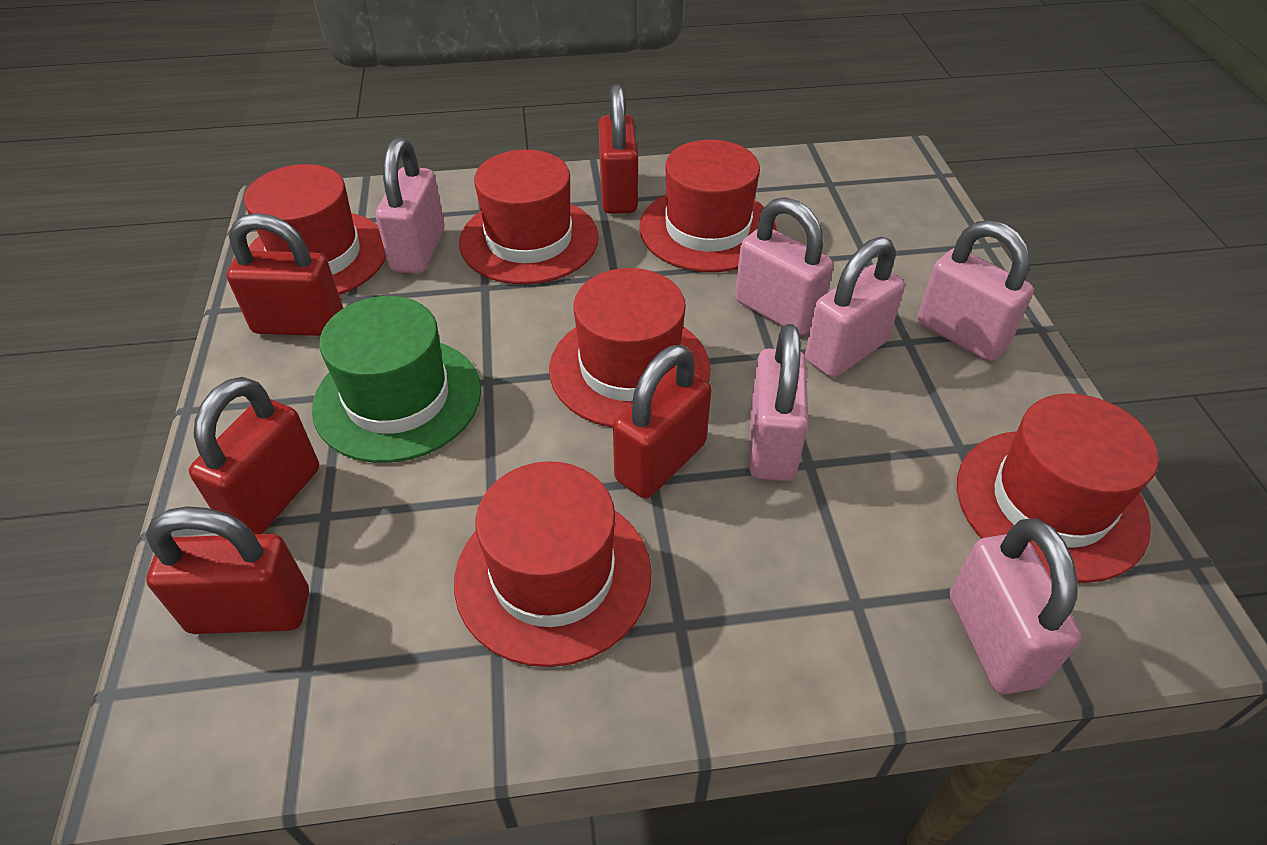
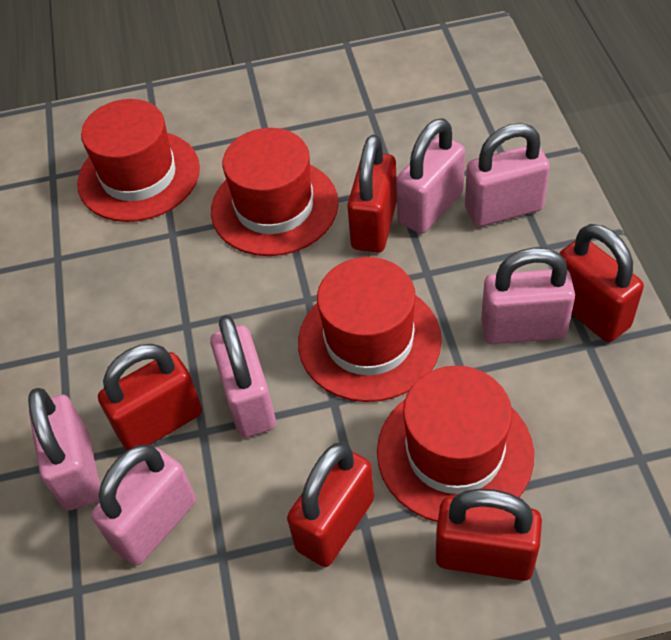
green hat: [312,296,481,463] = 1 -> none = 0
red hat: [244,164,386,295] [454,461,652,667] [459,150,599,284] [549,268,711,428] [639,140,777,272] [957,393,1158,583] = 6 -> [77,99,200,222] [211,128,338,256] [298,257,442,402] [377,366,534,522] = 4

